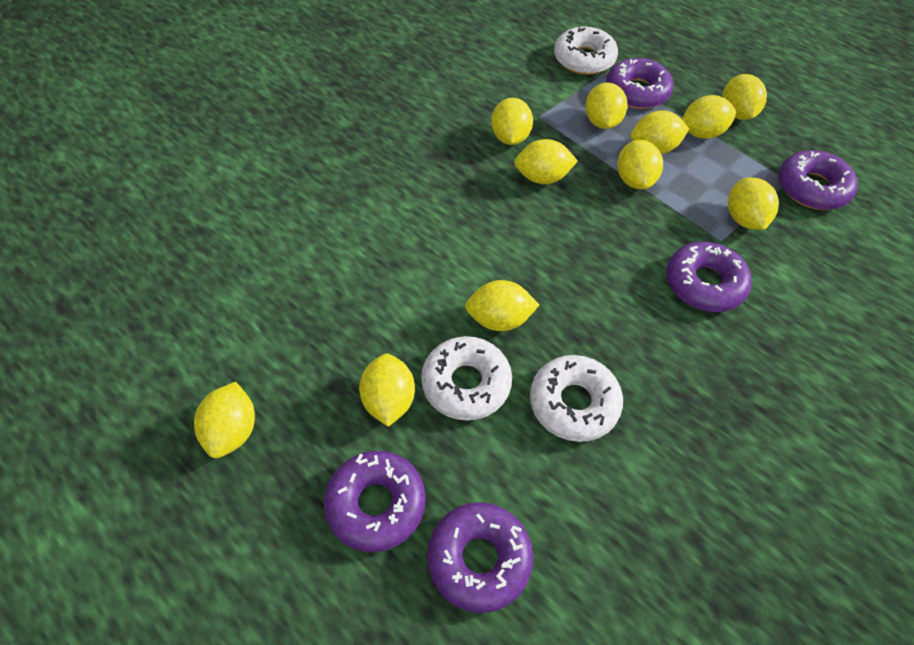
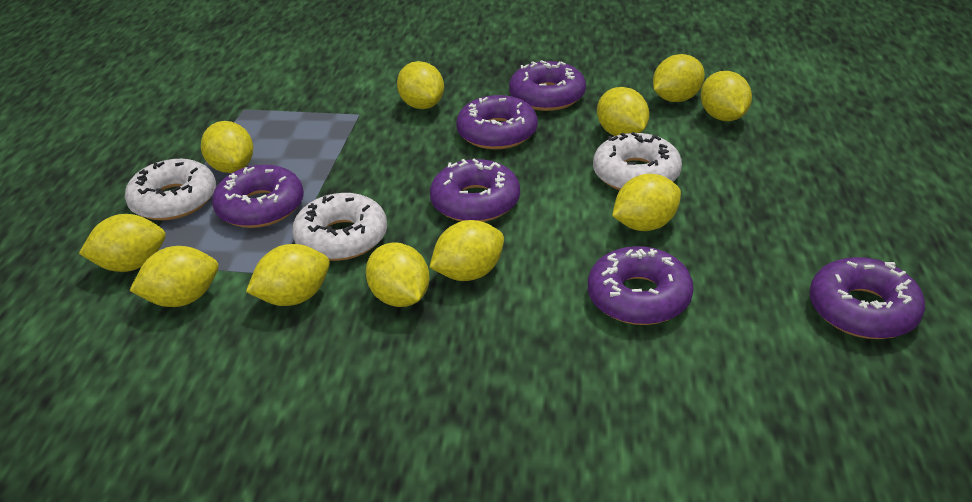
purple donut: [324,451,426,552] [427,502,533,613] [606,58,674,109] [666,241,752,312] [778,150,858,210] = 5 -> [212,165,304,228] [430,159,520,222] [456,95,538,149] [509,60,586,111] [588,246,694,325] [809,257,925,339] = 6

